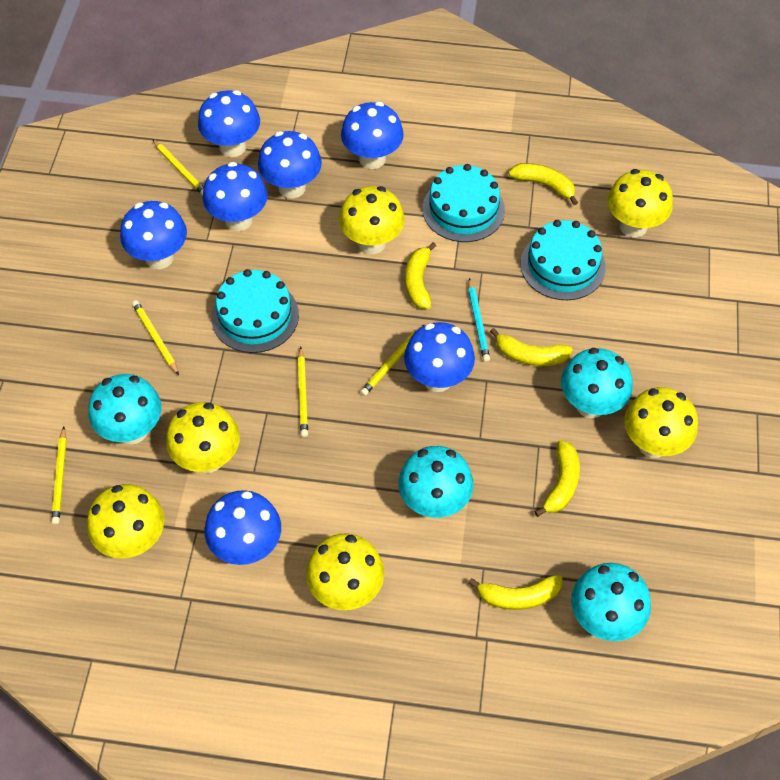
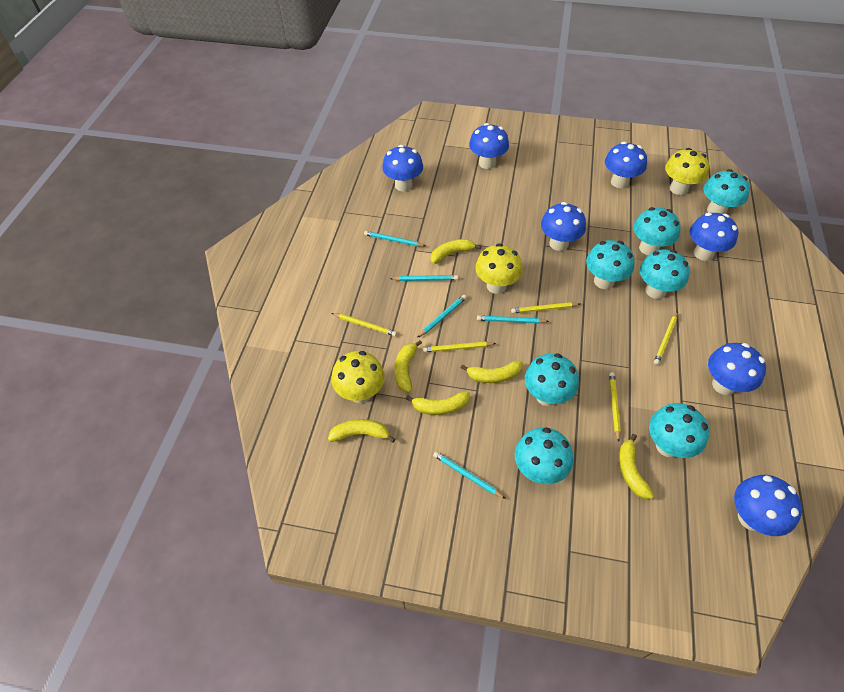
turquoise cake: [211,269,299,353] [423,164,505,242] [520,220,606,300] = 3 -> none = 0
turquoise mushroom: [88,374,162,445] [399,446,474,518] [561,348,633,418] [571,563,651,641] = 4 -> [515,427,573,484] [525,354,579,406] [586,240,635,289] [633,207,681,255] [640,249,690,299] [649,403,709,458] [704,169,750,214] = 7
turquoise pencil: [468,278,490,362] = 1 -> [364,231,425,246] [390,275,458,281] [417,295,467,338] [433,451,506,499] [477,315,549,324] = 5
yellow banana: [405,242,436,309] [468,575,562,610] [490,328,573,366] [508,163,578,205] [534,440,580,517] = 5 -> [328,419,395,443] [394,340,422,392] [406,391,470,415] [431,239,481,264] [461,360,523,383] [619,434,654,499] = 6
yellow mushroom: [87,484,164,558] [166,402,240,473] [306,533,384,610] [339,186,405,254] [607,169,673,237] [624,387,698,458] = 6 -> [331,351,385,403] [475,243,523,294] [665,148,709,195] = 3

